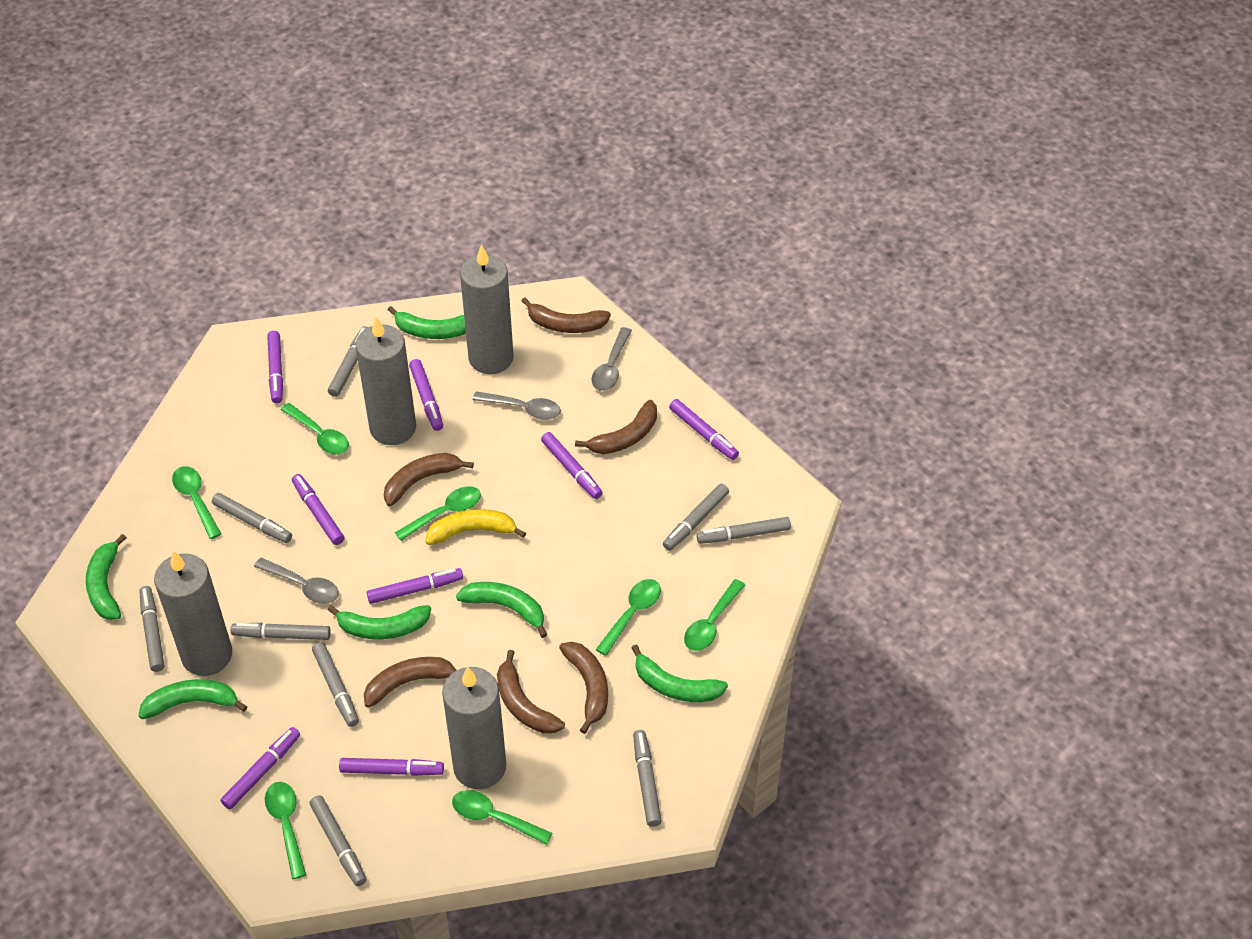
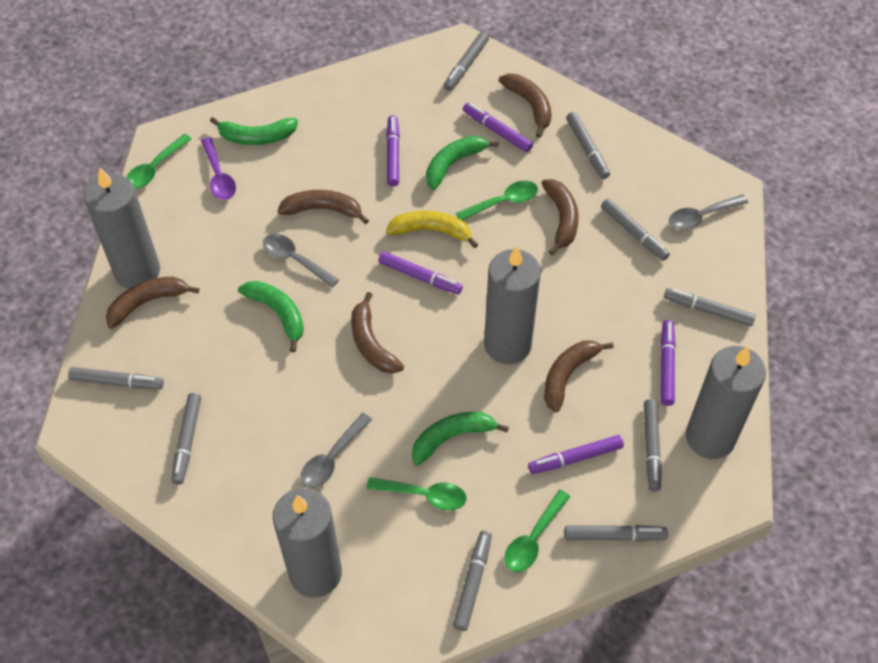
green banana: [86,534,126,620] [138,679,247,719] [328,605,431,640] [388,306,466,339] [456,582,547,638] [631,645,728,702] = 6 -> [210,117,298,145] [238,281,304,352] [412,412,509,466] [426,136,499,190] = 4
green spoon: [172,466,221,539] [265,782,306,879] [281,403,349,455] [395,486,481,541] [452,790,552,845] [595,579,661,656] [684,579,745,651] = 7 -> [126,134,192,189] [366,477,466,510] [456,181,538,221] [504,490,570,572] = 4
purple marker: [221,727,300,809] [267,331,283,403] [292,474,344,545] [339,758,444,776] [367,568,463,604] [409,359,443,431] [541,432,603,499] [669,399,739,460] = 8 -> [378,251,463,294] [386,115,400,186] [463,103,533,152] [528,435,624,474] [661,320,676,406] = 5
purple spoon: none = 0 -> [201,137,236,200] = 1

